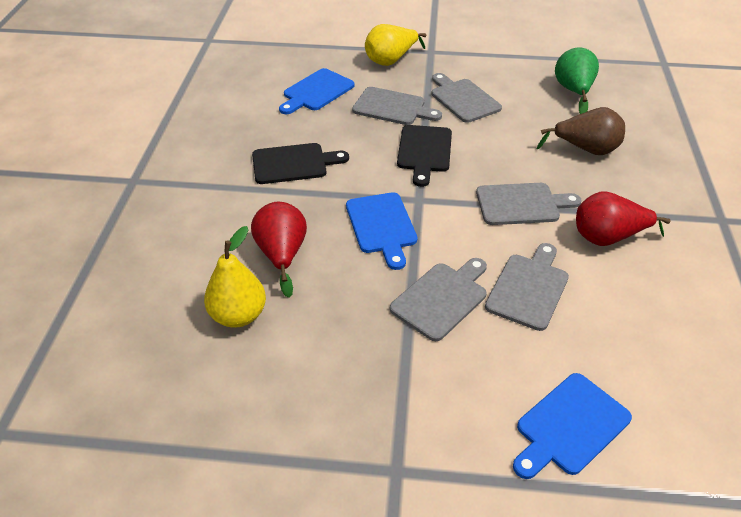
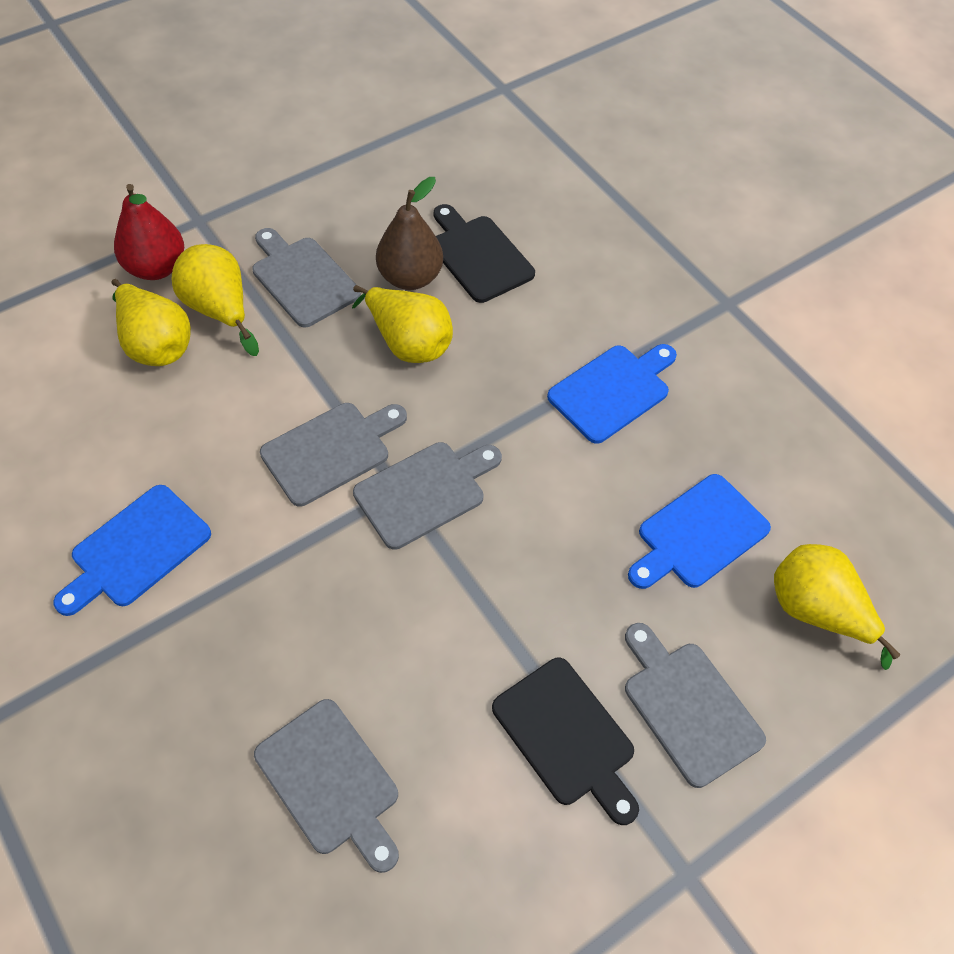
green pear: [555,48,599,114] = 1 -> none = 0
red pear: [251,202,307,298] [576,191,670,246] = 2 -> [114,184,184,280] = 1
yellow pear: [204,226,266,328] [365,24,426,66] = 2 -> [111,279,191,366] [171,244,259,356] [352,285,453,363] [774,544,900,670] = 4

